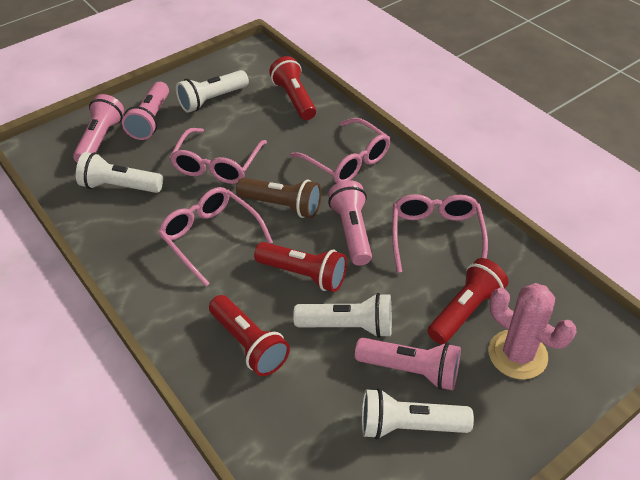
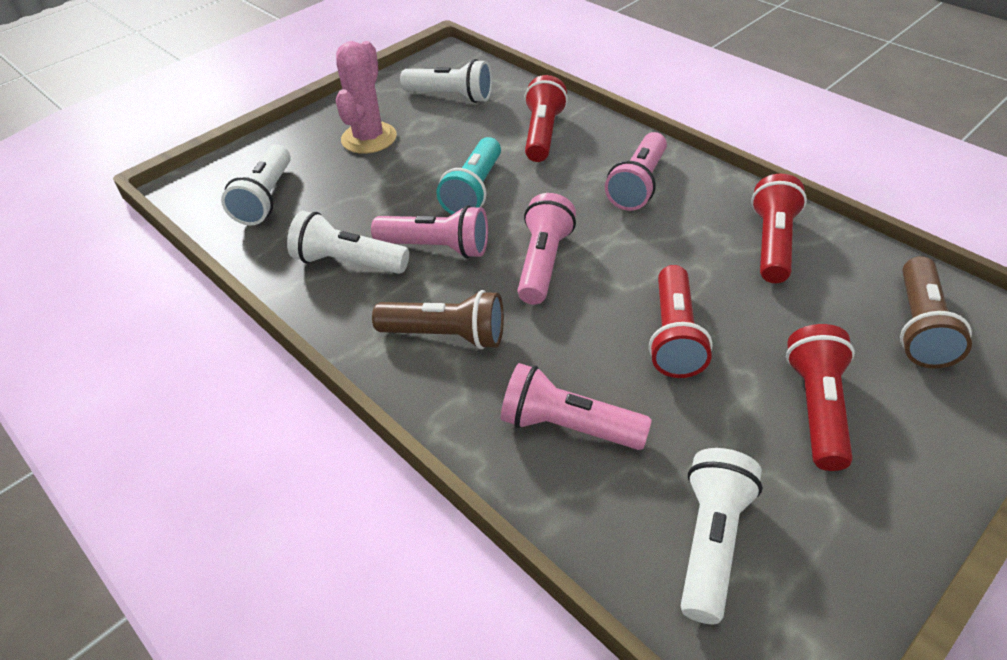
brown flashlight: [236,178,321,218] = 1 -> [372,290,504,349] [900,256,972,369] = 2
pink glasses: [158,187,273,286] [170,128,267,184] [290,118,390,183] [392,194,488,273] = 4 -> none = 0
turquoise flashlight: none = 0 -> [436,137,501,214] = 1

